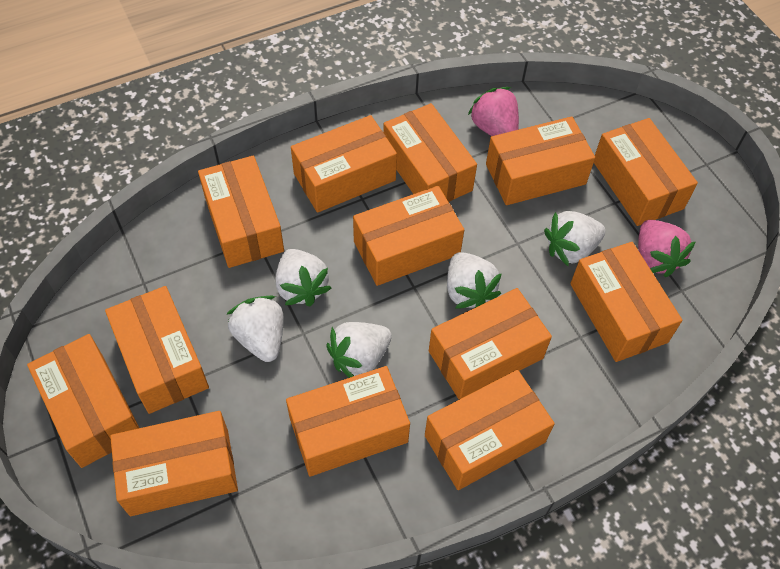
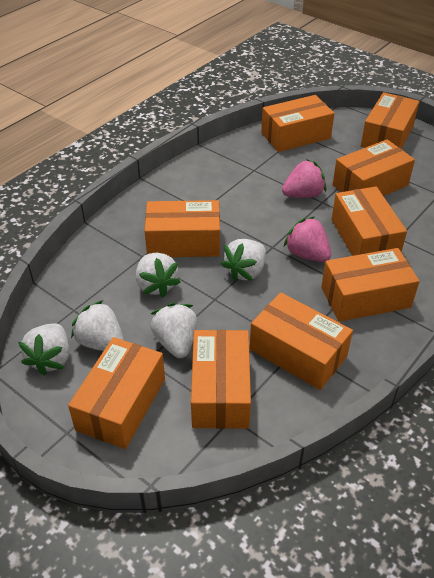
orange box: [27,334,139,468] [105,286,209,414] [110,411,238,516] [198,156,284,268] [286,366,410,477] [291,115,397,213] [353,186,464,286] [383,103,477,202] [425,370,555,490] [429,288,552,399] [486,117,595,205] [570,242,682,362] [594,118,698,226] = 13 -> [68,337,165,449] [145,200,220,257] [191,330,251,429] [250,292,353,390] [261,95,334,152] [321,248,420,322] [332,187,407,256] [333,139,415,196] [361,92,419,149] = 9

